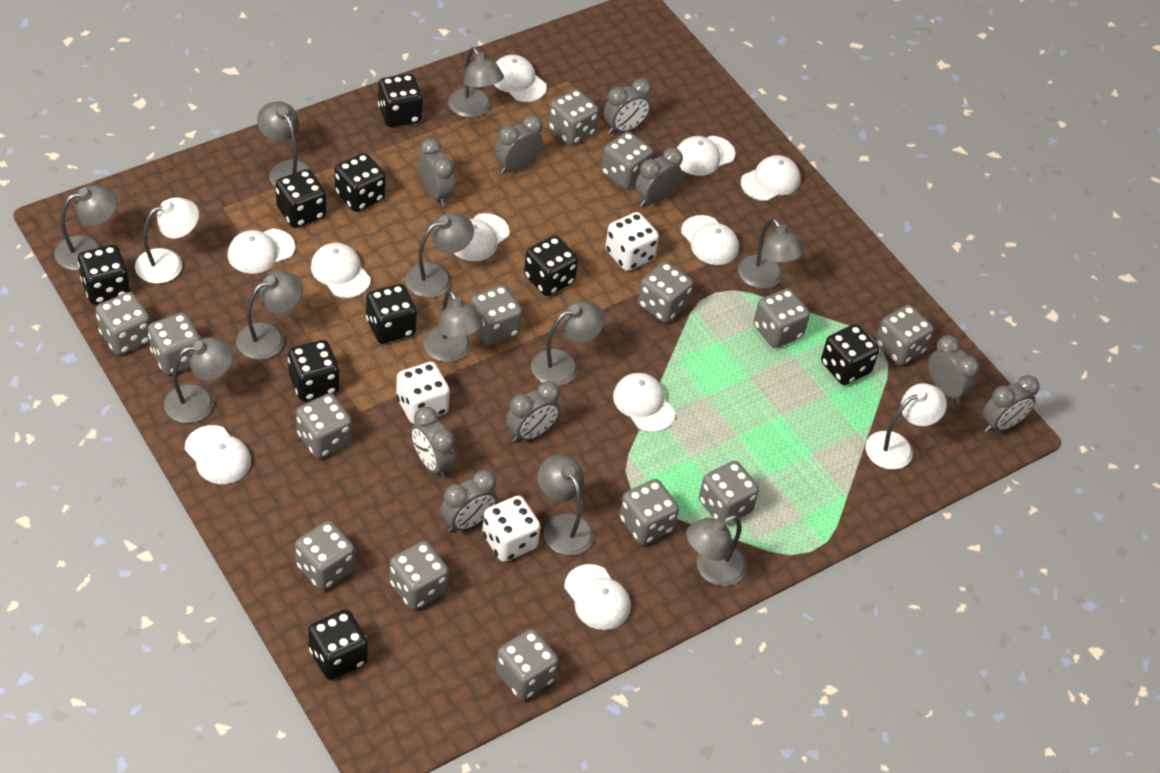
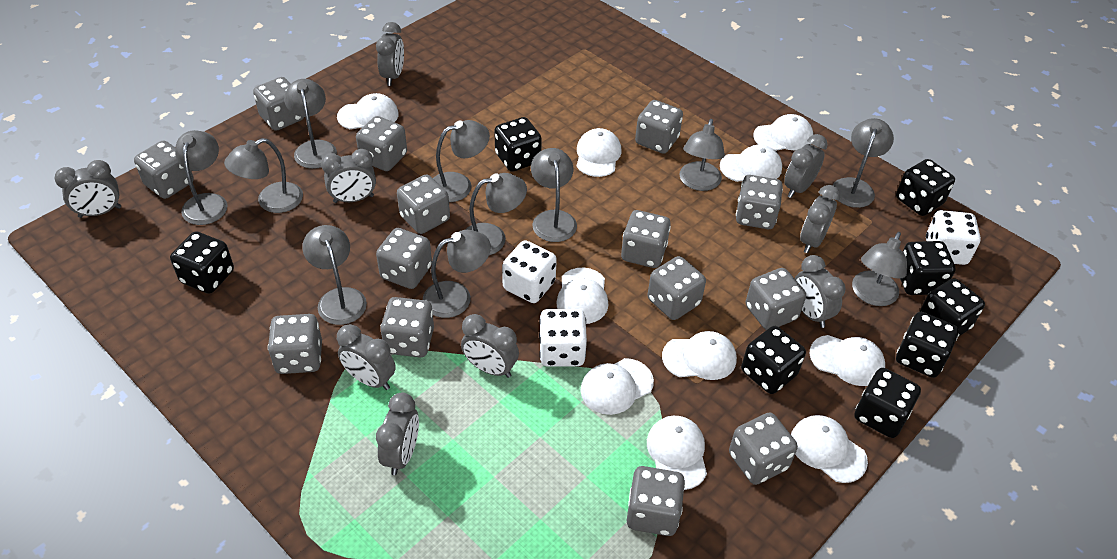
black dice: [78,245,130,304] [275,169,326,228] [288,340,340,401] [308,609,368,680] [335,153,386,212] [366,284,417,344] [378,74,423,127] [524,236,578,296] [821,324,879,385] = 9 -> [170,231,234,294] [494,117,542,172] [741,326,806,394] [854,368,921,438] [896,159,955,216] [896,312,959,378] [900,241,956,295] [919,278,985,337] = 8
white lamp: [135,197,199,284] [866,383,947,470] = 2 -> none = 0

